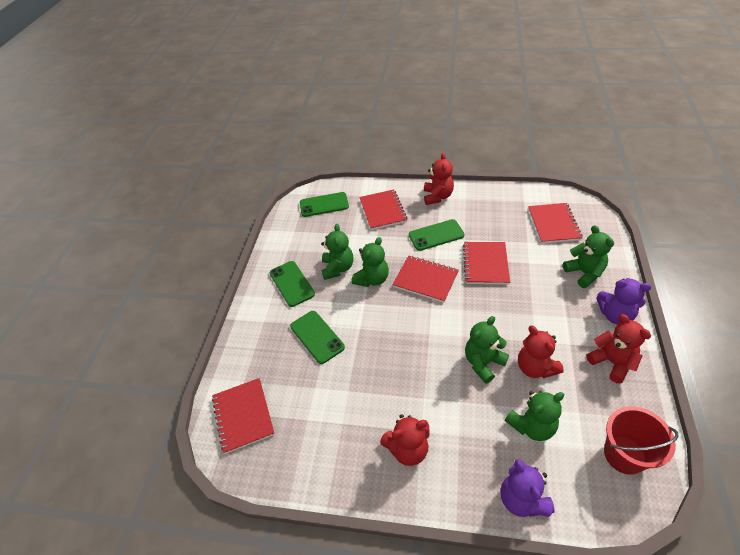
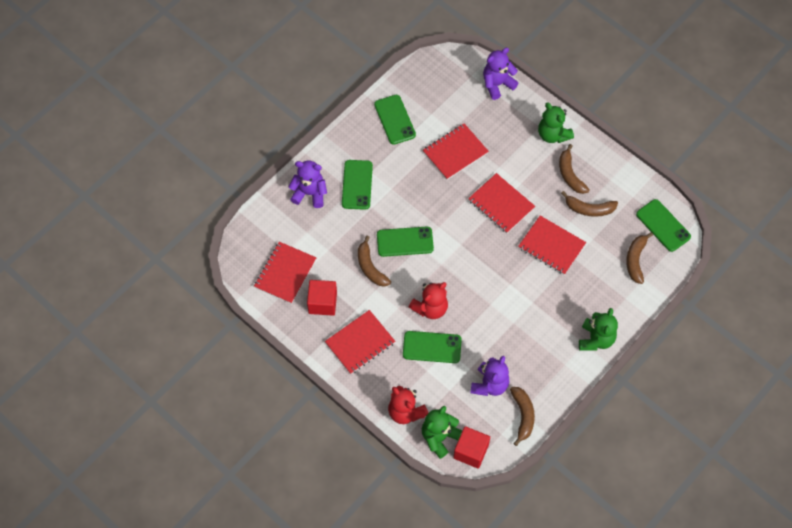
brown banana: none = 0 -> [358,236,391,287] [510,387,535,446] [559,144,590,194] [561,191,618,217] [626,232,653,284] = 5
green phone: [270,261,315,307] [290,311,345,364] [300,192,349,217] [409,219,464,251] = 4 -> [342,160,373,210] [374,95,416,145] [377,227,434,257] [403,331,462,363] [636,199,691,252] = 5
green teddy bear: [321,224,354,280] [352,237,389,287] [465,316,509,384] [505,391,564,441] [563,225,614,288] = 5 -> [422,406,462,459] [538,102,574,143] [579,308,618,351] = 3
purple teddy bear: [500,459,555,517] [596,278,651,325] = 2 -> [289,160,327,208] [470,356,509,396] [483,48,518,100] = 3
red bucket: [604,406,679,475] = 1 -> none = 0
red cube: none = 0 -> [307,280,337,316] [453,426,490,469] = 2
red teddy bear: [380,414,430,466] [424,153,454,205] [518,326,564,378] [586,314,651,384] = 4 -> [388,386,429,424] [409,282,448,319] = 2

